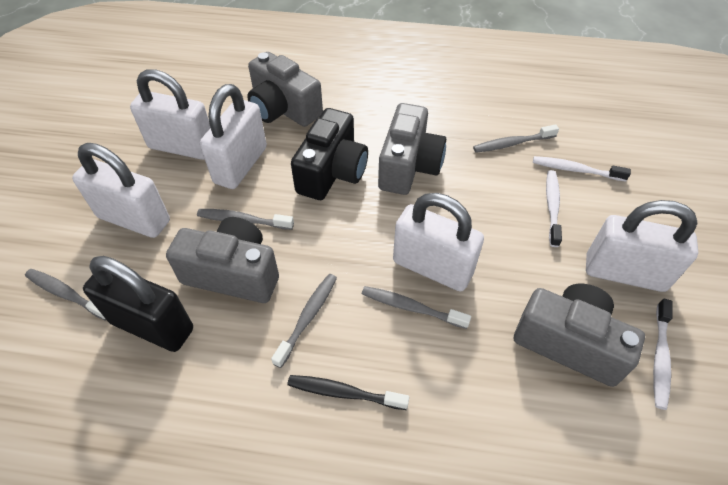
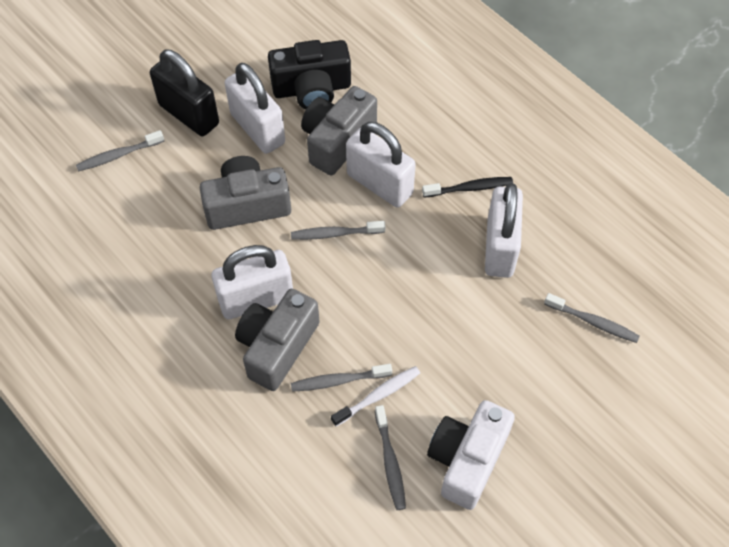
grey camera: [166,217,279,303] [247,52,323,127] [378,103,446,195] [514,284,645,387] = 4 -> [200,156,291,230] [235,289,320,391] [301,86,377,175] = 3
white camera: none = 0 -> [427,400,515,510] = 1
white padlock: [72,143,170,238] [130,70,210,160] [200,84,267,189] [393,193,484,291] [586,200,699,292] = 5 -> [211,245,293,319] [225,63,285,154] [346,122,416,208] [485,183,523,278] = 4
white toothbrush: [533,156,631,182] [546,170,562,247] [653,299,673,410] = 3 -> [331,366,420,427] = 1

